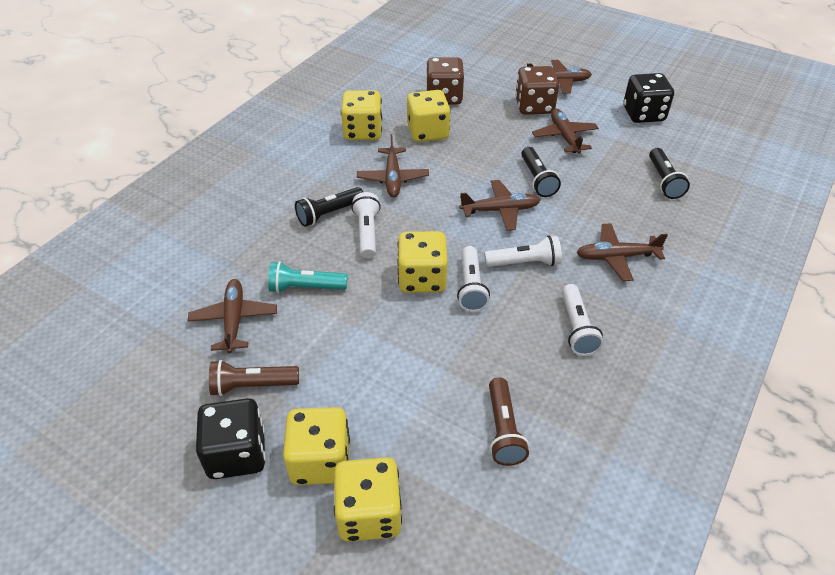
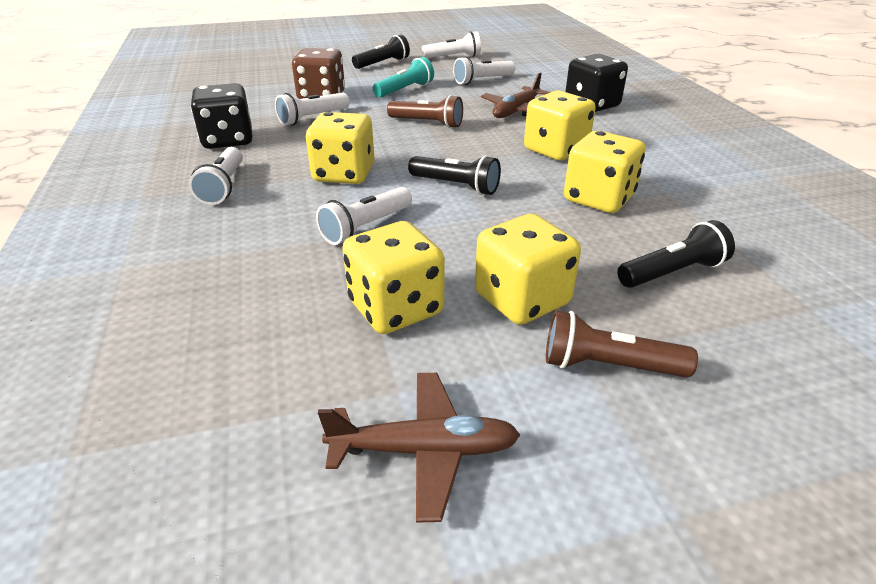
brown dice: [426,57,464,105] [515,66,559,115] = 2 -> [292,48,345,99] = 1
brown plane: [187,279,277,353] [357,134,429,197] [459,180,540,231] [527,60,592,94] [532,109,599,154] [576,223,668,281] = 6 -> [318,373,520,523] [481,72,550,118] = 2
white flashlight: [351,192,381,259] [457,246,490,312] [484,236,562,267] [562,284,604,356] = 4 -> [189,147,243,205] [275,93,349,125] [316,187,412,245] [422,31,481,58] [453,56,515,85] = 5

